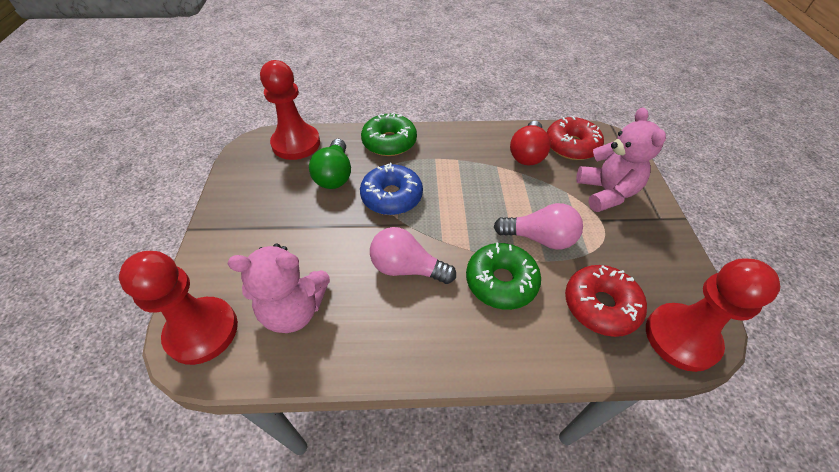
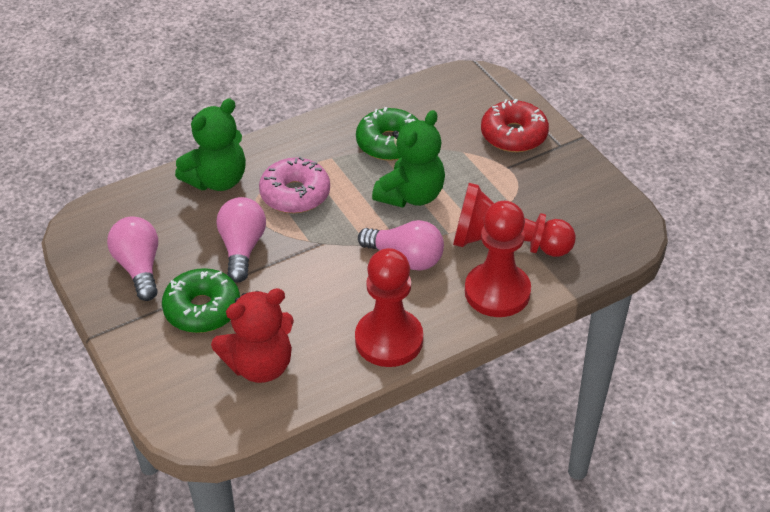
blue donut: [360,163,423,215] = 1 -> none = 0
green light bulb: [309,139,351,189] = 1 -> none = 0
green teddy bear: none = 0 -> [175,98,246,191] [372,110,445,208] = 2
pink donut: none = 0 -> [259,157,330,213] = 1
pink light bulb: [370,227,456,284] [494,203,583,250] = 2 -> [107,216,158,301] [216,197,266,283] [358,220,444,271] = 3
pink teddy bear: [227,244,330,333] [576,107,666,212] = 2 -> none = 0
red donut: [547,116,604,160] [565,265,647,337] = 2 -> [481,99,549,152] = 1
red light bulb: [510,121,551,165] = 1 -> none = 0
red teddy bear: none = 0 -> [211,288,294,383] = 1

